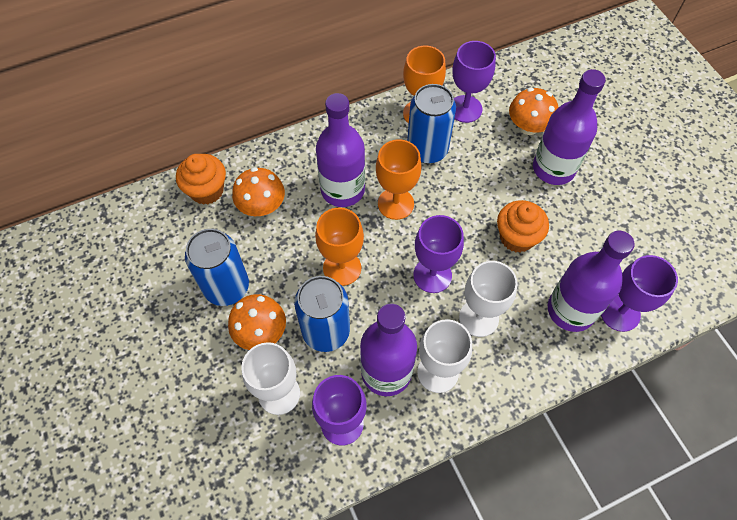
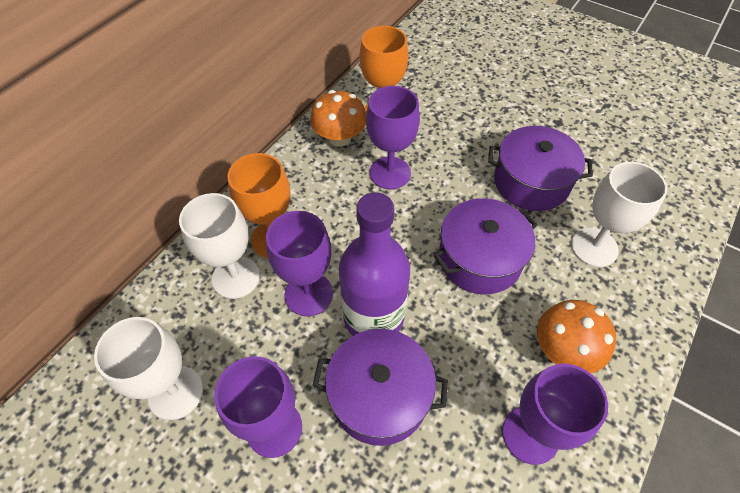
blue can: [185,229,249,306] [294,276,350,352] [407,84,456,164] = 3 -> none = 0
orange cupcake: [176,154,226,205] [497,200,549,252] = 2 -> none = 0
orange goblet: [315,207,364,286] [376,139,422,220] [403,46,446,124] = 3 -> [228,153,290,258] [360,26,408,114] = 2
orange mushroom: [228,294,286,350] [232,167,285,216] [509,88,559,135] = 3 -> [310,90,366,147] [537,300,616,373] = 2
purple bottle: [316,93,365,207] [360,304,417,396] [533,69,606,185] [548,231,635,332] = 4 -> [339,193,410,336] = 1
purple pot: none = 0 -> [313,329,448,446] [433,198,538,294] [488,126,593,211] = 3

